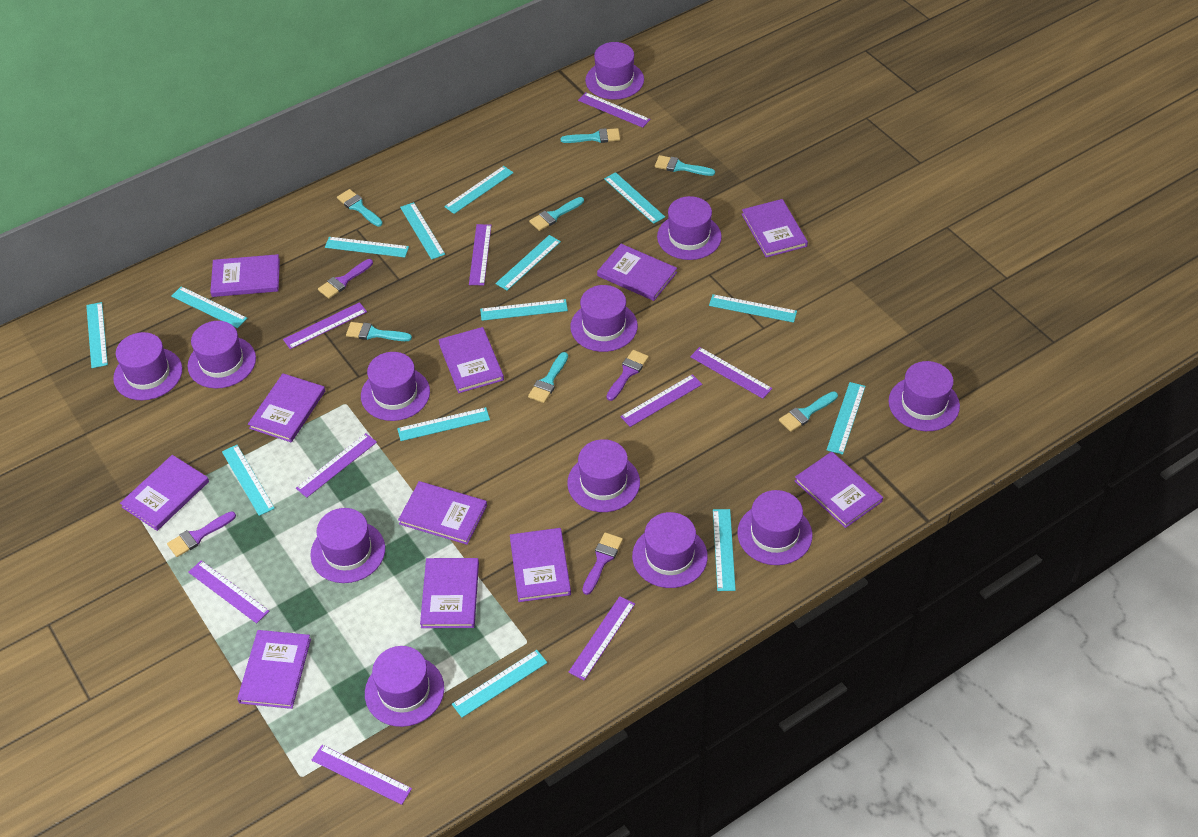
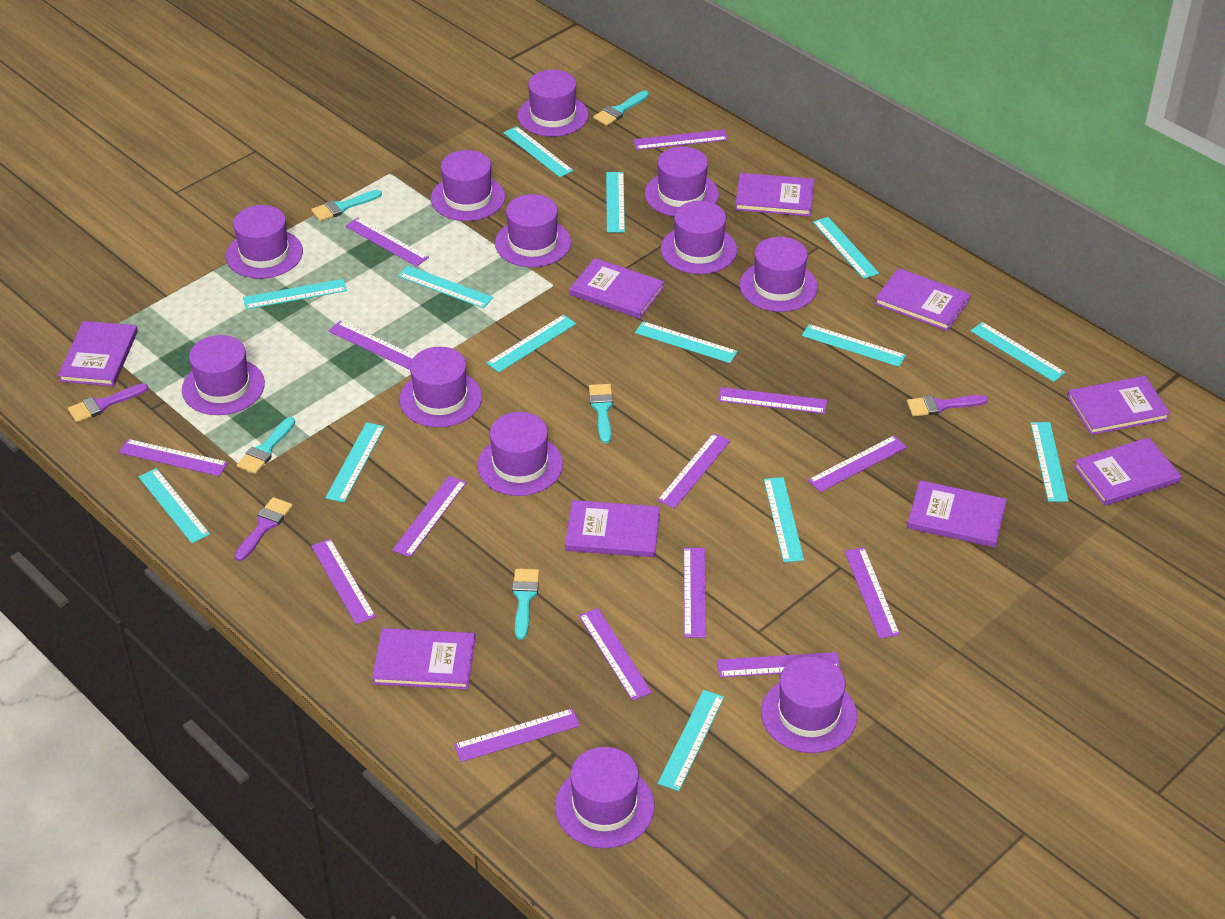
purple book: [120,455,209,531] [210,254,280,297] [237,630,311,709] [248,373,325,442] [398,481,487,545] [420,558,479,628] [438,327,504,393] [510,528,571,602] [597,244,677,301] [742,199,808,258] [795,452,883,528] = 11 -> [58,321,138,386] [372,628,476,690] [565,500,660,557] [569,258,664,319] [735,173,814,216] [875,268,971,331] [907,480,1007,547] [1067,376,1170,435] [1074,437,1181,506] = 9
purple brush: [167,511,236,557] [318,259,373,299] [582,532,623,595] [607,350,649,401] = 4 -> [68,383,148,422] [235,497,293,561] [907,395,988,417] = 3
purple ruler: [188,560,269,624] [283,302,367,349] [296,433,377,498] [312,745,412,805] [469,224,491,285] [568,596,635,680] [578,92,650,128] [620,374,702,427] [690,347,772,399] = 9 -> [119,439,228,476] [311,539,376,625] [329,320,415,370] [345,217,429,267] [392,476,467,557] [454,709,580,762] [579,608,652,701] [633,130,728,150] [657,433,731,509] [684,548,706,638] [717,652,841,678] [718,387,827,414] [808,436,907,492] [844,547,900,639] = 14
turquoise brush: [337,189,383,227] [346,322,412,341] [528,352,568,403] [529,197,584,231] [560,128,620,143] [655,155,715,176] [779,391,838,432] = 7 -> [237,417,295,474] [311,190,382,221] [512,569,539,639] [589,384,613,443] [593,91,649,126] = 5

